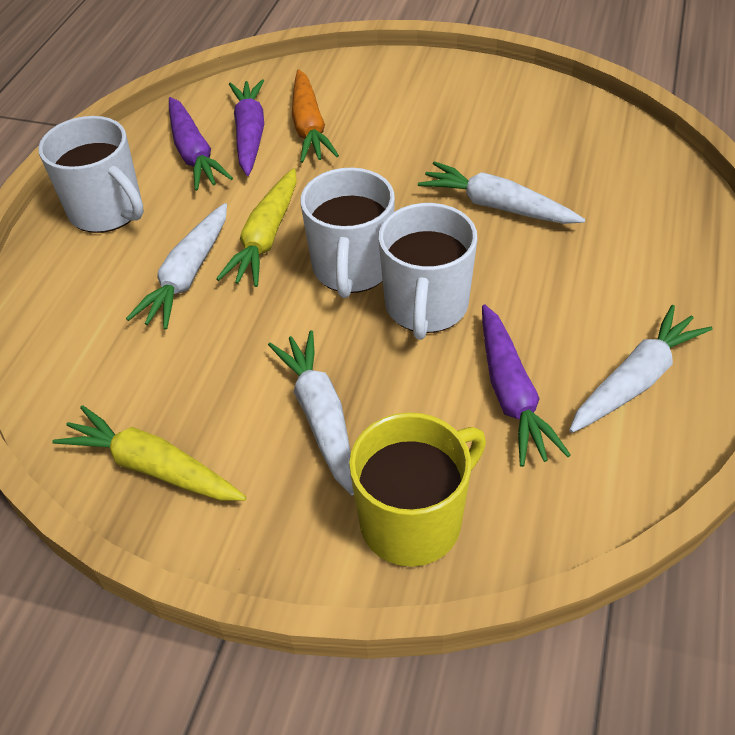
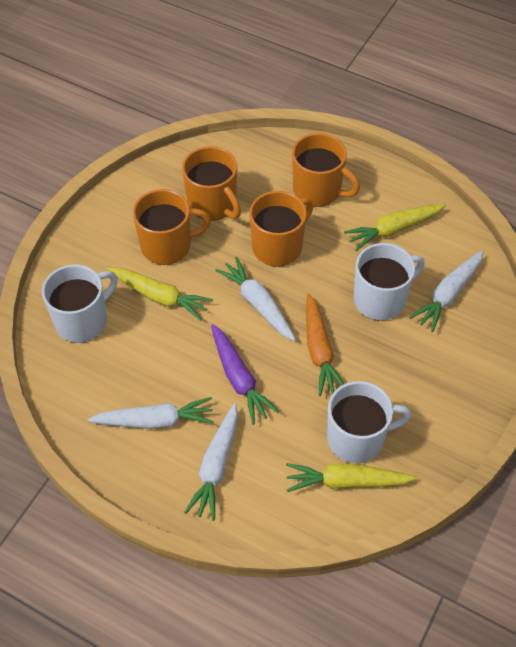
orange mug: none = 0 -> [133,189,211,265] [182,146,241,220] [249,191,314,267] [292,133,360,207] = 4
purple carrot: [169,97,233,191] [229,79,264,176] [482,304,571,467] = 3 -> [211,324,279,425] = 1
yellow carrot: [52,405,247,501] [216,168,297,287] = 2 -> [106,267,213,321] [286,463,417,492] [344,204,446,251] = 3
yellow mug: [349,412,486,567] = 1 -> none = 0

